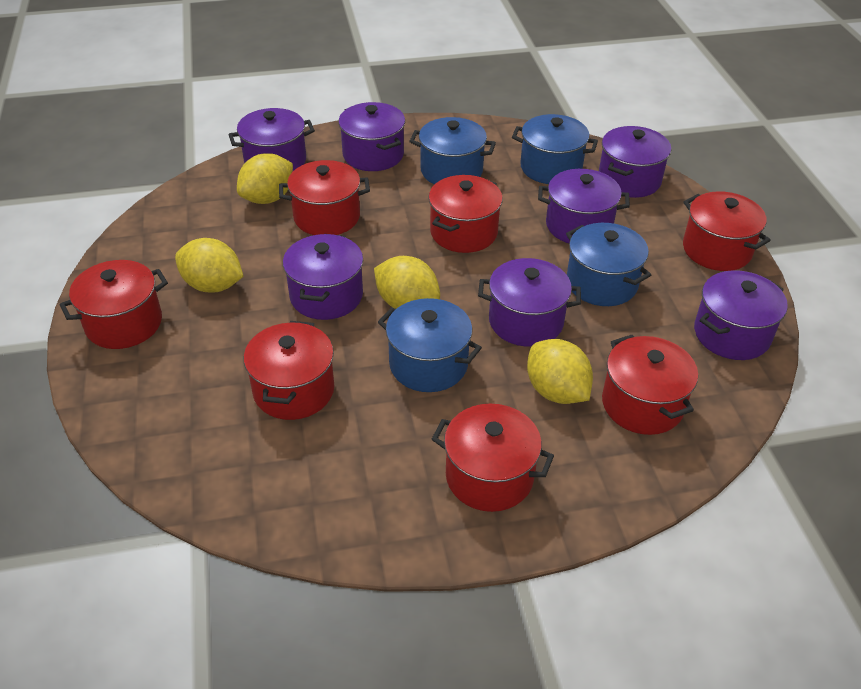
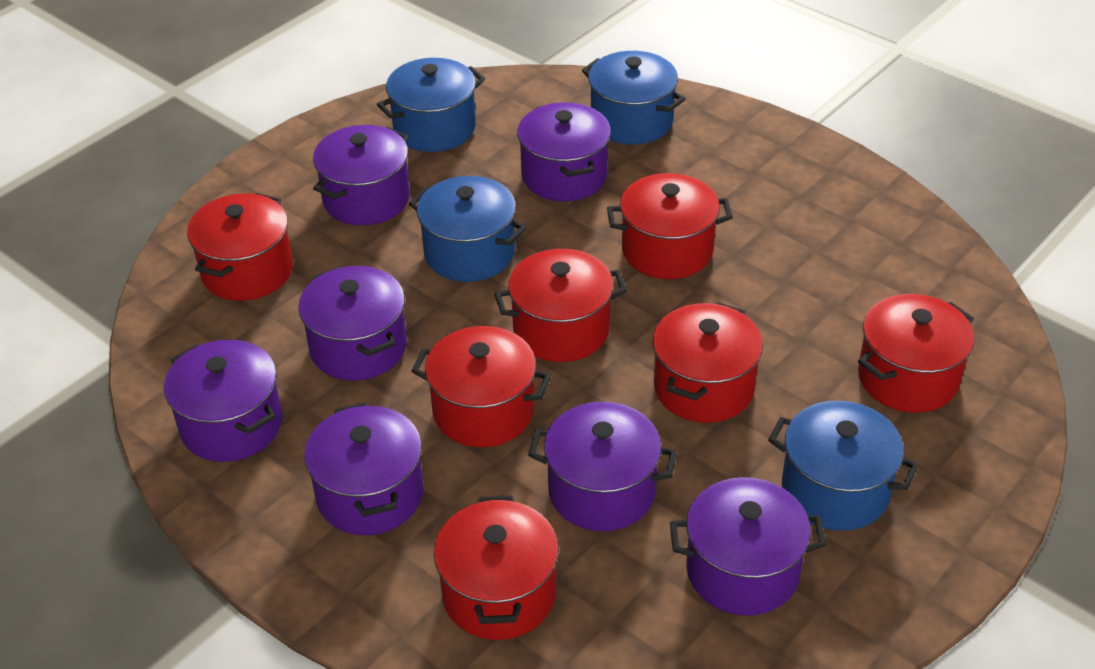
yellow lemon: [175,238,243,293] [237,153,293,204] [374,256,440,309] [527,339,593,404] = 4 -> none = 0

